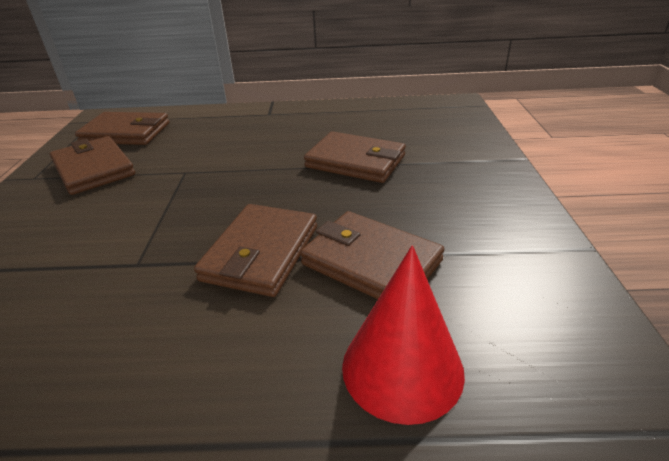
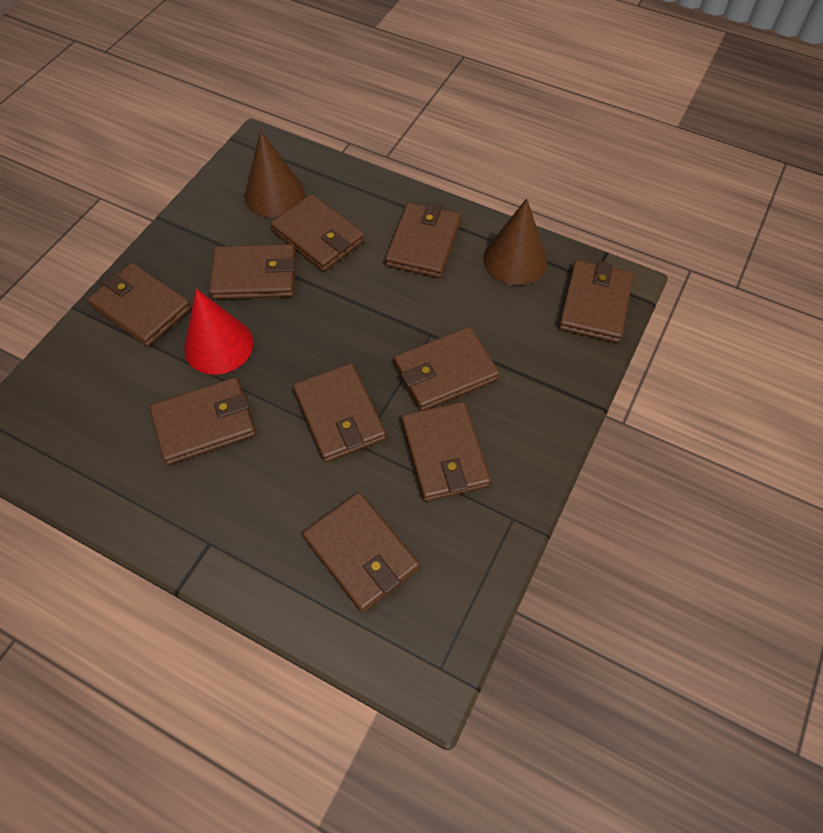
brown cone: none = 0 -> [244,130,305,218] [483,198,547,285] = 2
brown wallet: [49,136,135,195] [75,112,169,145] [194,204,317,297] [300,211,444,299] [304,131,406,183] = 5 -> [88,263,191,347] [149,377,256,465] [209,244,296,299] [271,194,365,271] [293,363,386,462] [302,492,420,613] [385,202,461,278] [394,327,500,411] [401,402,491,501] [558,260,634,343] = 10

